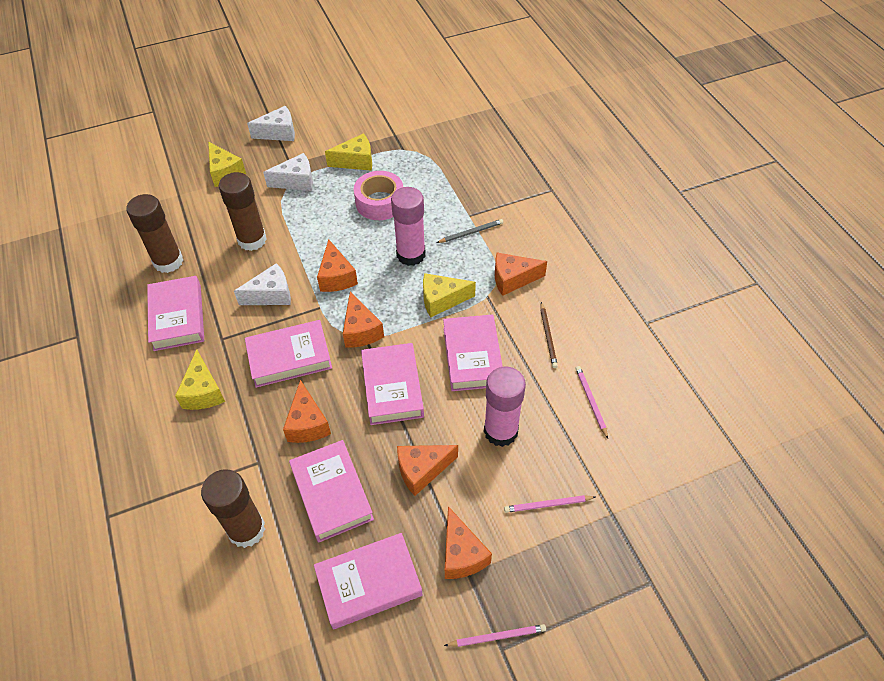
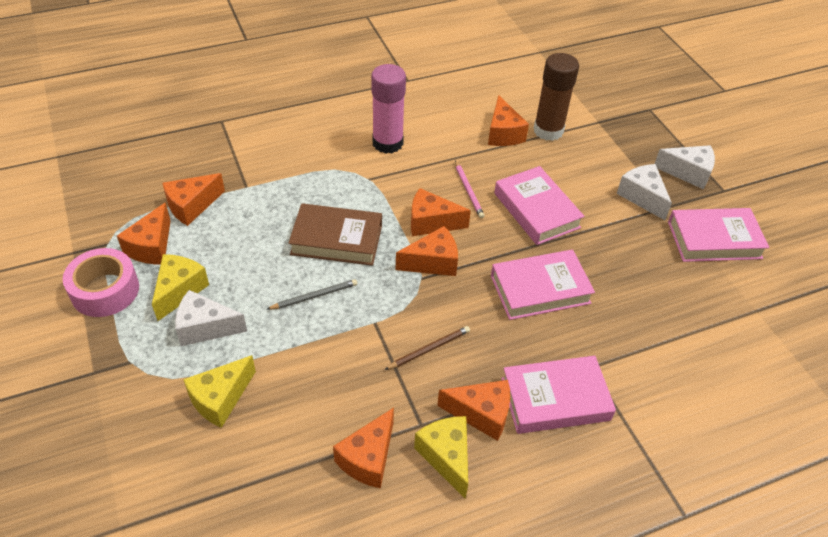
brown book: none = 0 -> [288,203,382,266] = 1
brown glue stick: [126,194,183,273] [201,469,265,548] [219,172,267,251] = 3 -> [534,53,579,141] = 1
orange cheese: [283,380,331,443] [317,239,358,292] [343,291,384,348] [397,445,458,496] [445,506,492,579] [495,253,547,296] = 6 -> [117,202,171,264] [162,173,225,226] [333,408,394,488] [396,226,458,276] [411,188,471,236] [437,380,510,441] [488,95,529,146] = 7
pink book: [147,276,204,351] [245,320,332,388] [289,440,374,542] [314,533,423,629] [361,343,424,425] [443,314,503,391] = 6 -> [491,250,595,320] [494,166,585,245] [501,356,616,434] [668,208,769,262] = 4
pink glue stick: [391,187,425,266] [484,367,526,447] = 2 -> [371,64,406,154] = 1
pink pencil: [444,624,546,647] [504,495,596,513] [575,366,608,439] = 3 -> [455,161,485,218] = 1
yellow cheese: [175,350,225,410] [208,142,246,187] [325,133,372,171] [423,273,476,317] = 4 -> [152,254,209,321] [183,355,256,428] [414,416,468,499] = 3

